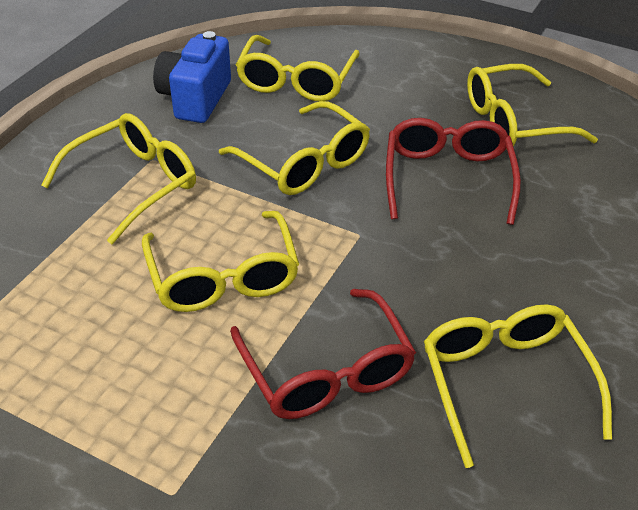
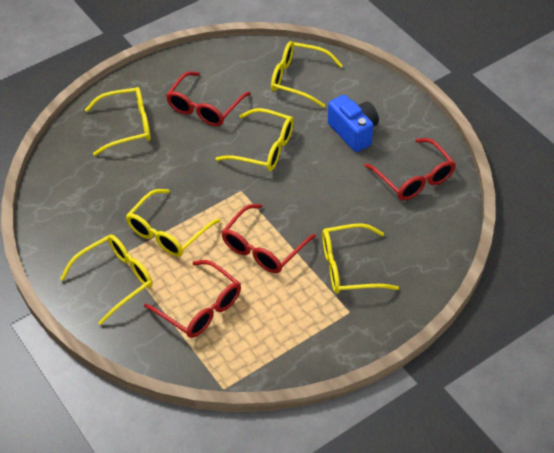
red glasses: [230,289,416,419] [386,118,521,225] = 2 -> [144,260,241,338] [166,71,251,126] [222,204,316,273] [365,138,456,200] = 4

